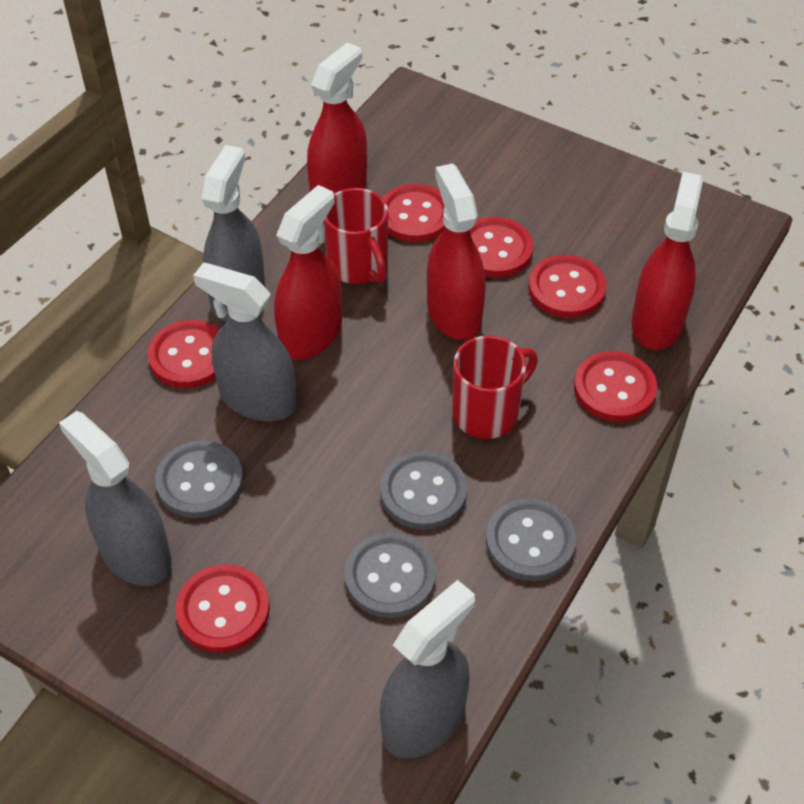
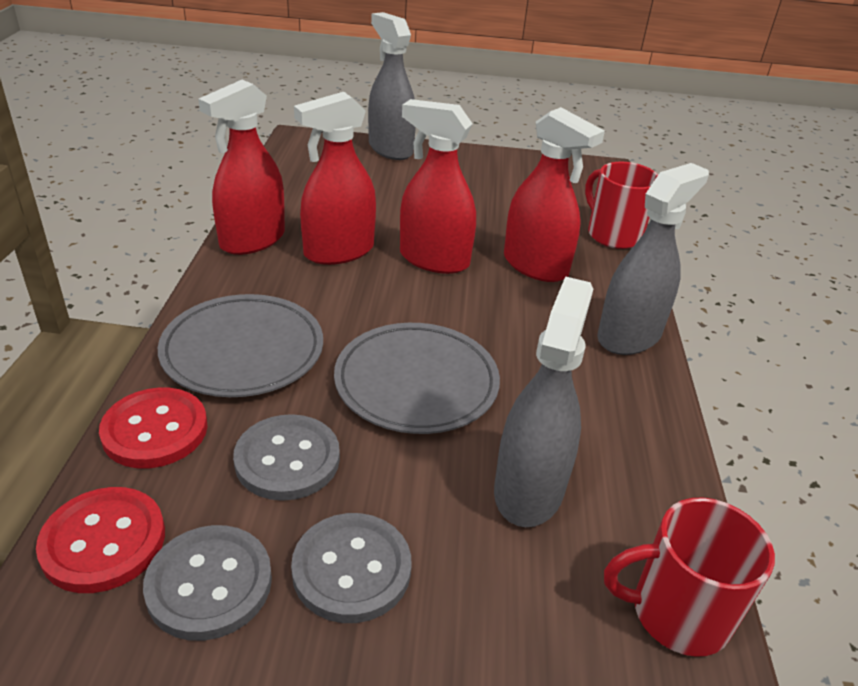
grey button: [155,440,243,518] [344,532,436,618] [380,451,467,530] [486,498,576,581] = 4 -> [143,525,272,641] [233,414,340,501] [291,513,412,623] = 3
grey plate: none = 0 -> [158,294,323,397] [334,323,500,434] = 2
grey spray bottle: [59,411,172,586] [193,262,296,421] [202,145,265,322] [380,580,475,759] = 4 -> [368,12,416,160] [494,276,593,527] [597,163,709,355] = 3
red button: [148,320,220,388] [175,564,270,653] [383,184,446,242] [470,217,533,277] [528,255,606,318] [574,351,657,422] = 6 -> [36,487,165,593] [99,387,207,468] = 2

